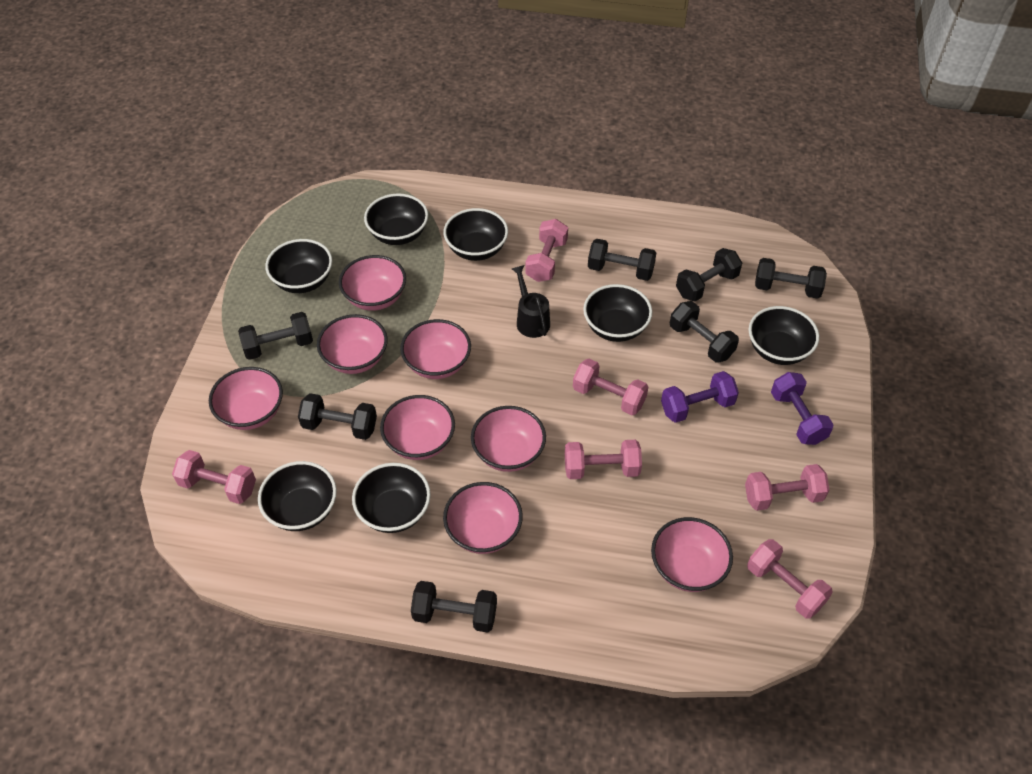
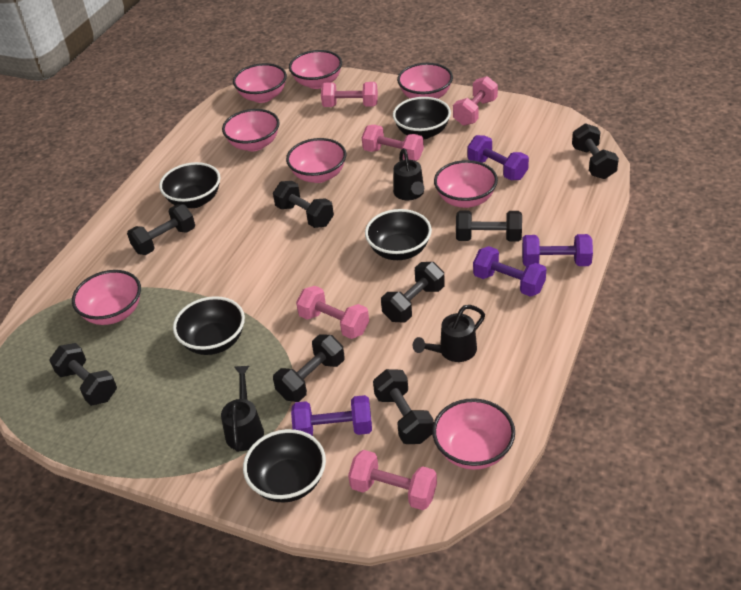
black bowl: [258,461,337,531] [265,239,332,293] [352,463,431,533] [364,194,428,245] [443,208,508,261] [583,284,652,342] [749,306,819,365] = 7 -> [159,162,220,208] [173,296,245,355] [243,429,326,503] [365,209,432,260] [393,97,451,139] = 5
black dumbbell: [238,312,313,360] [298,393,377,440] [411,581,497,632] [588,239,656,281] [670,301,739,363] [676,248,742,301] [755,258,827,299] = 7 -> [49,343,117,406] [127,204,195,255] [273,181,334,228] [273,334,345,402] [373,369,434,444] [381,262,445,323] [456,211,522,242] [572,123,619,179] = 8
black watering can: [512,265,550,338] = 1 -> [221,366,264,452] [393,148,424,200] [413,305,485,362] = 3
pink dumbbell: [172,450,256,504] [525,219,568,282] [565,440,642,479] [573,359,648,415] [745,464,830,511] [747,539,833,619] = 6 -> [296,286,369,339] [321,82,378,107] [348,450,437,510] [362,125,424,161] [453,76,498,126] = 5
purple dumbbell: [661,371,739,423] [771,372,834,445] = 2 -> [291,395,372,436] [467,135,529,180] [473,246,546,297] [522,234,593,266] = 4

